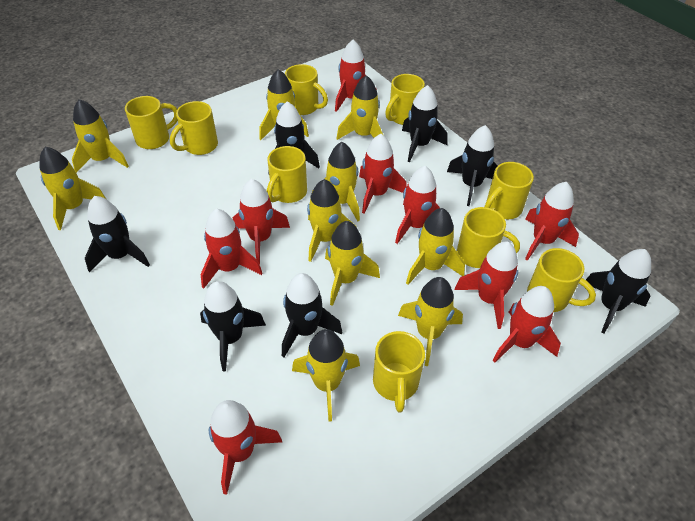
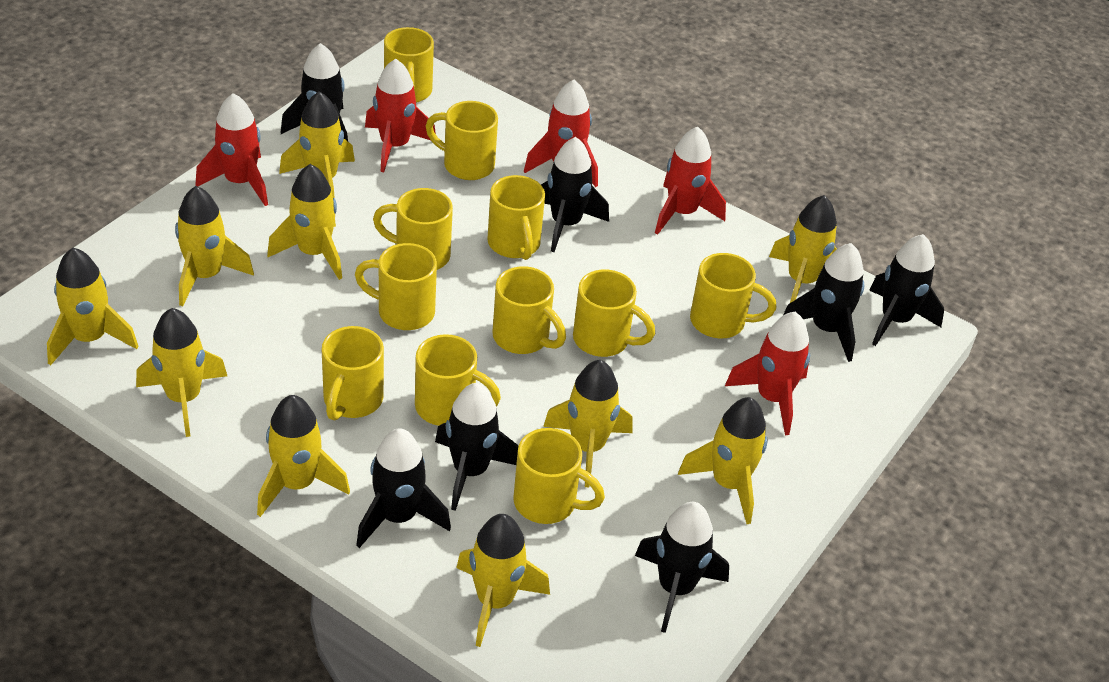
red rocket: [201,209,262,289] [209,400,282,495] [233,179,290,264] [335,40,377,112] [359,134,407,214] [395,166,440,244] [454,242,518,329] [493,286,561,362] [525,182,579,261] = 9 -> [195,93,268,206] [365,59,436,172] [524,80,598,187] [655,127,726,235] [725,312,810,435] = 5
yellow mug: [125,96,177,149] [170,101,218,155] [267,146,307,203] [285,64,328,115] [373,331,425,412] [385,74,425,125] [457,207,520,268] [484,162,534,219] [527,248,596,312] = 9 -> [322,326,384,421] [355,243,437,330] [373,188,453,270] [384,27,434,103] [415,334,501,426] [426,101,498,180] [487,175,545,260] [493,266,566,354] [513,428,605,524] [573,269,655,357] [690,253,776,338] = 11

